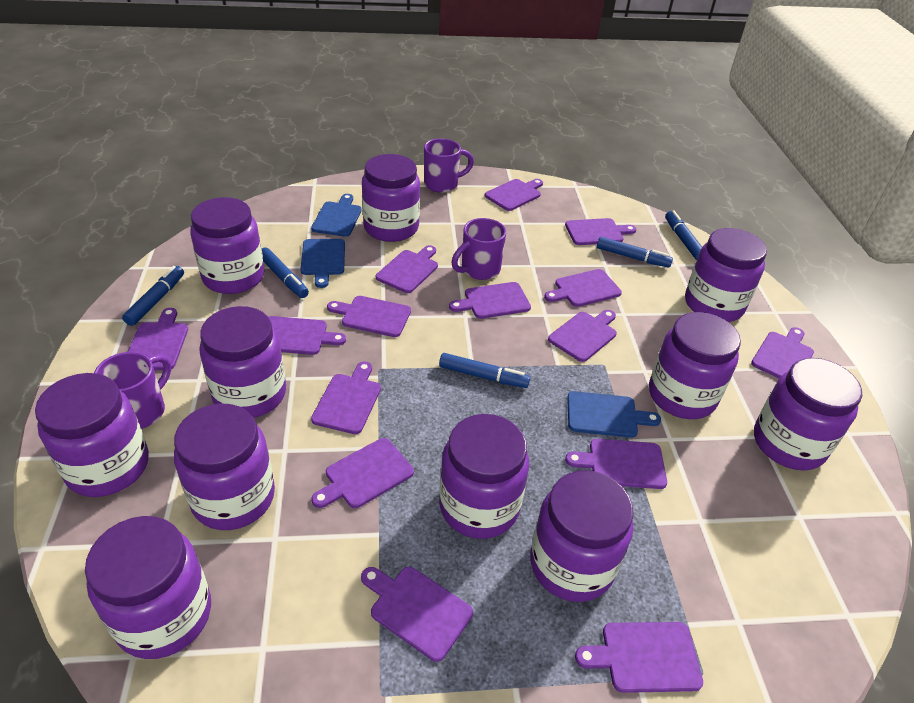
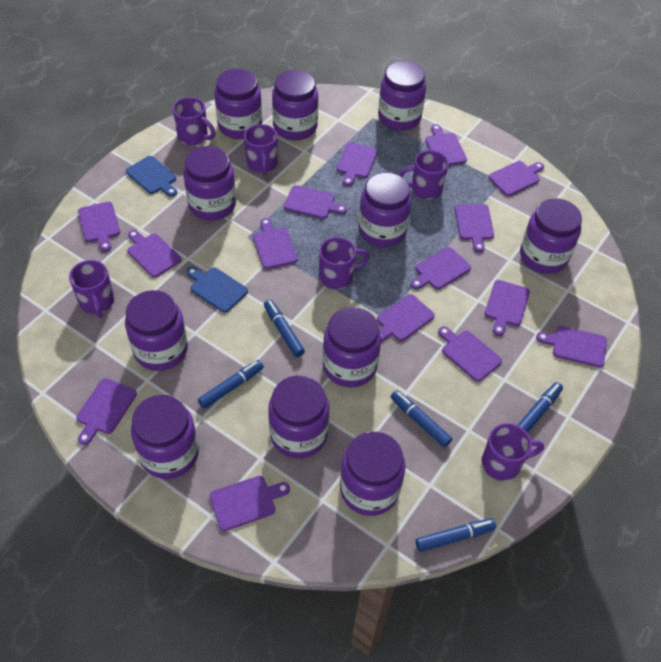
blue cutting board: [301,239,345,288] [311,194,362,237] [567,391,661,438] = 3 -> [126,156,177,197] [186,267,248,313] = 2
purple mug: [94,352,171,429] [424,138,474,193] [452,218,506,280] = 3 -> [69,260,114,318] [173,97,216,145] [244,124,277,175] [319,237,369,290] [399,150,449,199] [481,423,544,481] = 6

